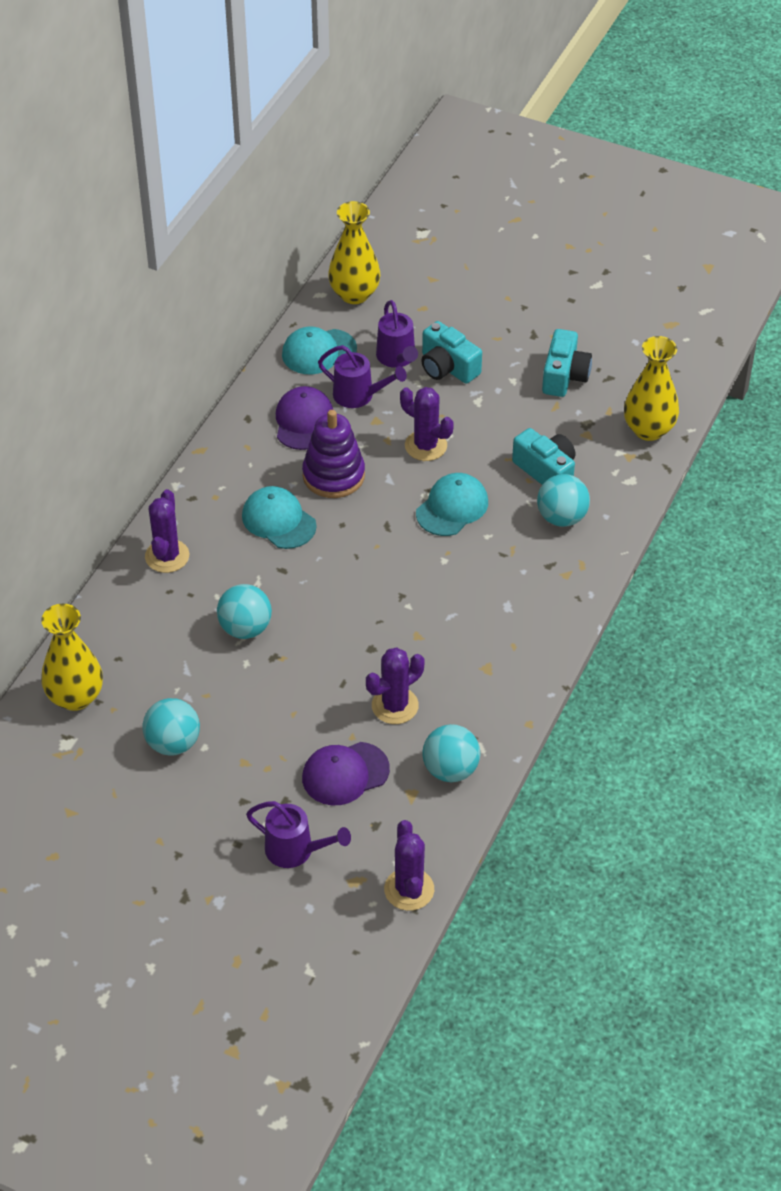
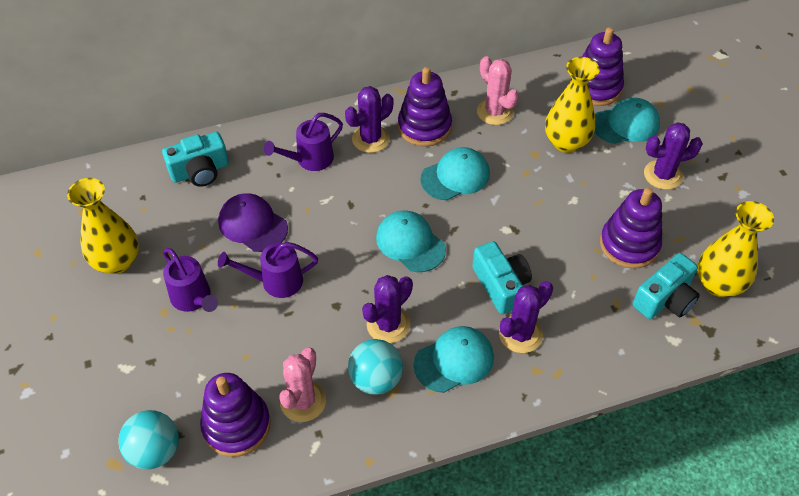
pink cactus: none = 0 -> [279,347,326,422] [477,56,519,125] = 2
purple cap: [276,386,333,450] [302,742,390,805] = 2 -> [218,193,288,252] = 1
purple stacking toy: [302,410,365,498] = 1 -> [200,373,271,457] [398,67,452,147] [570,27,624,106] [600,188,662,269] = 4
turquoise ball: [142,698,200,755] [217,584,272,639] [422,724,480,782] [537,474,590,527] = 4 -> [118,410,179,470] [348,339,403,395] = 2
turquoise cap: [242,486,317,549] [282,327,357,374] [416,473,488,536] = 3 -> [376,210,446,272] [414,326,494,393] [420,147,490,200] [595,98,660,144] = 4

